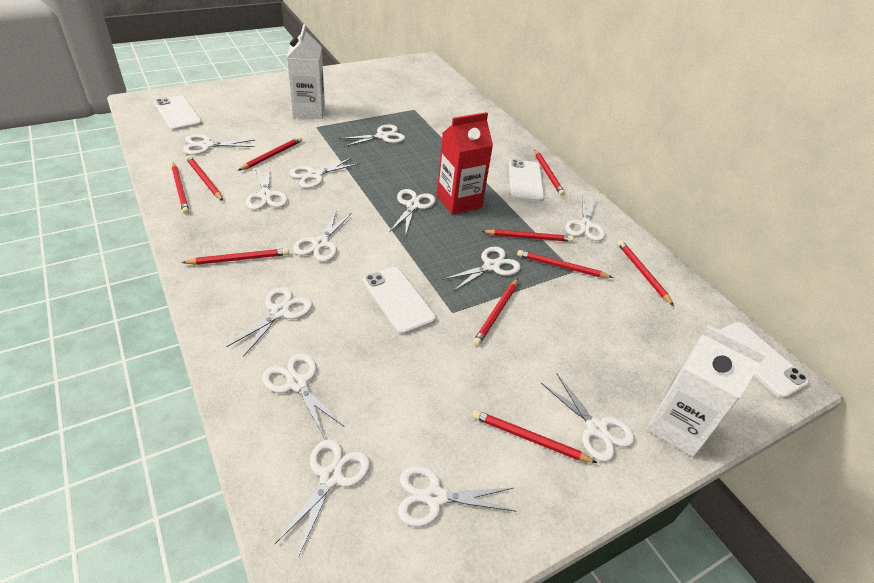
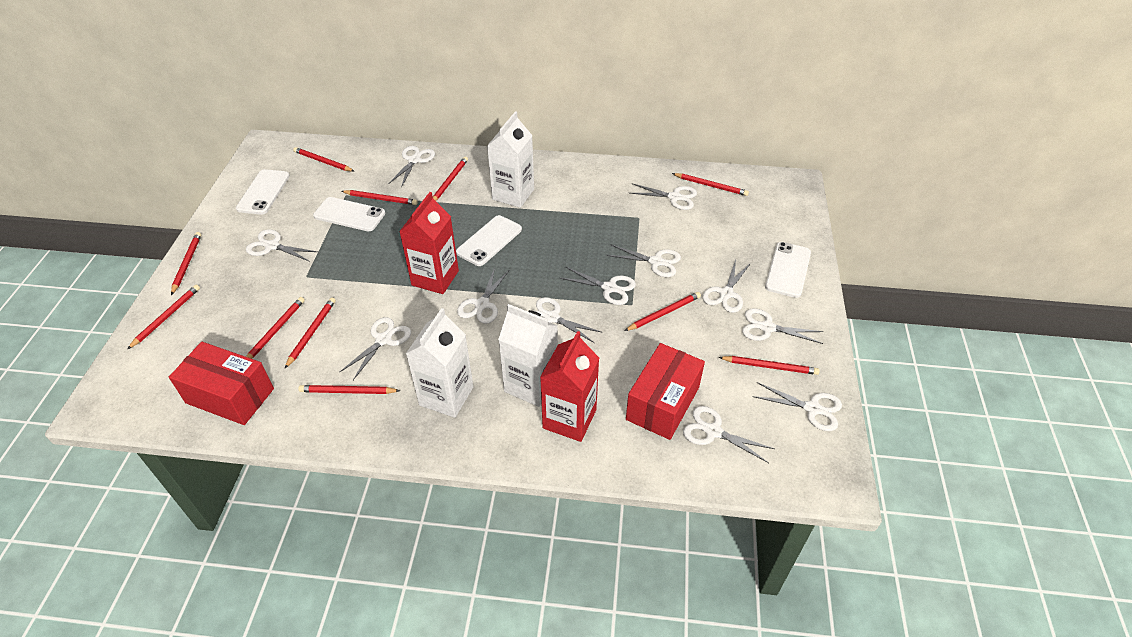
red box: none = 0 -> [169,342,274,425] [626,343,705,440] = 2
red carton: [437,112,493,215] = 1 -> [399,192,459,294] [540,331,599,442] = 2
red pencil: [172,163,189,214] [182,248,289,265] [186,155,223,201] [238,137,302,171] [473,279,518,346] [473,410,597,463] [482,229,573,242] [517,250,613,278] [535,150,565,196] [617,240,674,306] = 10 -> [127,285,200,349] [171,232,201,295] [246,297,305,359] [285,297,336,368] [293,147,354,172] [298,385,400,394] [341,190,417,205] [433,157,468,201] [625,292,701,331] [672,173,749,196] [718,356,820,375] = 11
white carton: [287,24,325,119] [646,325,766,457] = 2 -> [406,308,473,418] [487,111,534,208] [498,304,558,407] = 3
white scissors: [183,134,255,155] [226,287,313,357] [246,166,288,210] [262,353,345,439] [275,439,370,555] [289,158,360,188] [293,210,352,262] [339,124,405,147] [389,189,436,236] [398,466,517,527] [442,247,521,291] [541,374,635,462] [565,196,605,241] = 13 -> [246,229,318,262] [339,317,411,380] [388,146,435,188] [457,268,509,324] [535,297,603,343] [560,267,636,305] [606,245,681,277] [630,183,697,210] [683,406,775,463] [702,260,751,313] [742,308,824,344] [752,382,842,431] = 12

